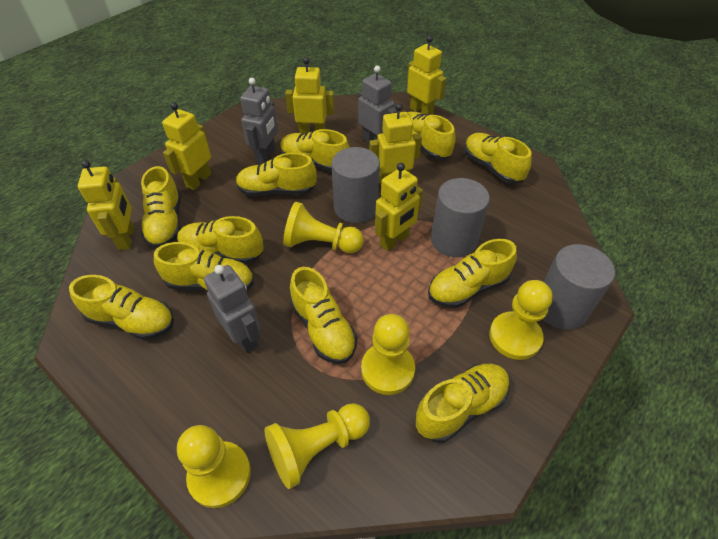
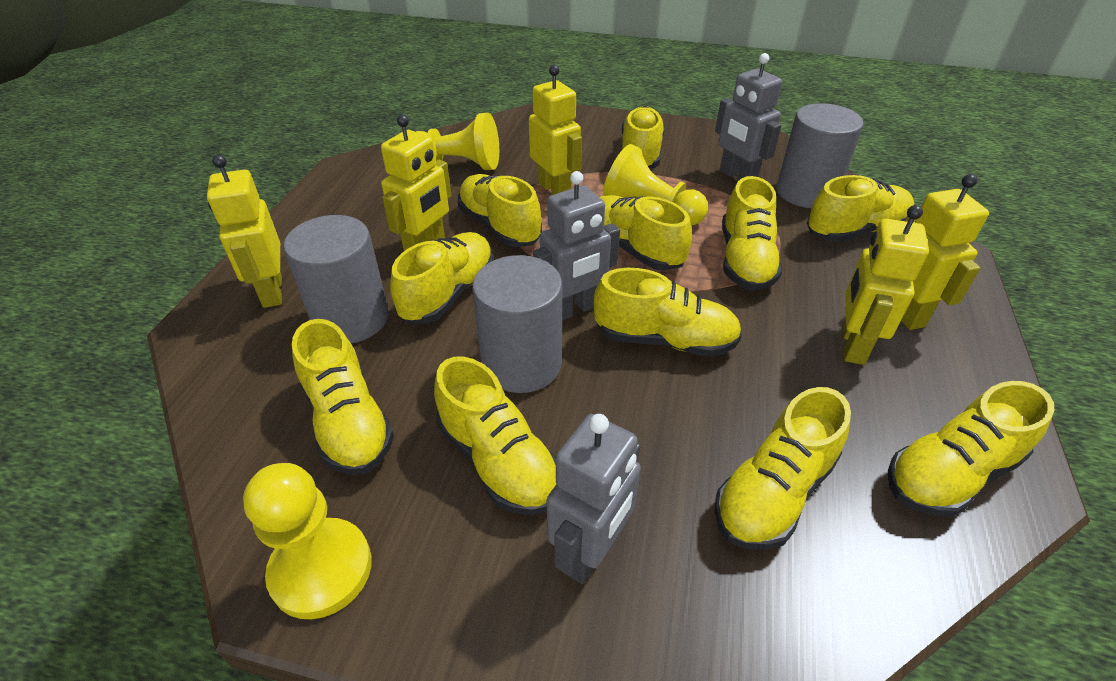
yellow pawn: [177,425,251,508] [265,403,370,489] [283,202,364,253] [361,314,415,395] [489,280,553,360] = 5 -> [243,463,372,619] [416,113,499,170] [603,144,708,226] = 3
yellow robot: [78,160,134,250] [162,102,211,190] [285,57,334,134] [369,103,422,184] [375,163,423,251] [407,36,446,115] = 6 -> [207,155,282,308] [381,115,452,251] [529,65,582,195] [843,205,929,365] [901,174,989,330] = 5

